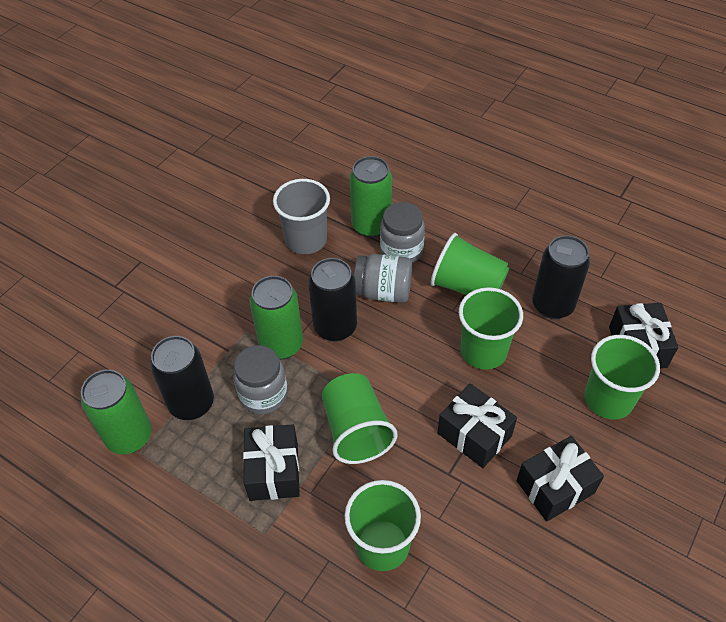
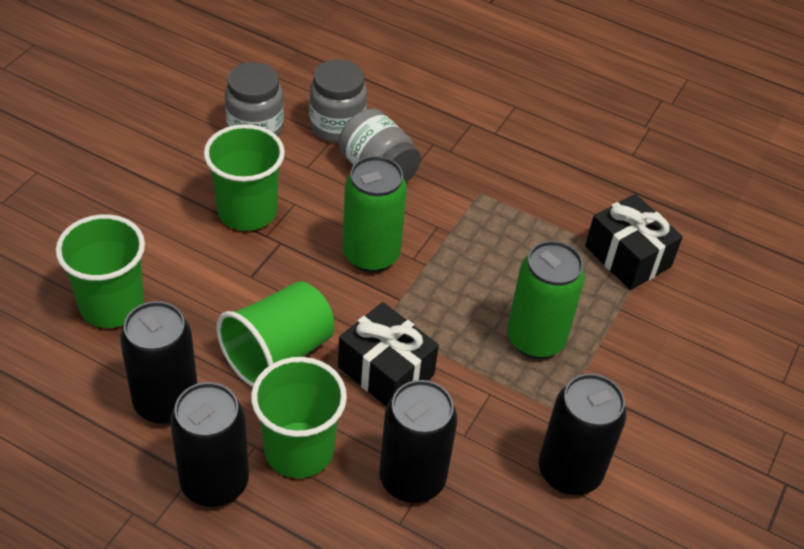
black can: [150,336,214,420] [308,258,357,342] [532,236,590,319] = 3 -> [120,301,198,424] [170,382,249,507] [379,380,457,503] [539,374,626,495] = 4
black gift: [243,424,300,501] [437,383,517,468] [517,436,604,522] [609,303,678,368] = 4 -> [338,302,439,407] [585,194,683,290] = 2
green can: [81,370,152,454] [250,276,303,360] [349,156,392,238] = 3 -> [342,156,407,272] [507,241,585,359] = 2
green cup: [322,373,397,464] [344,480,421,571] [430,233,509,295] [459,287,523,370] [584,335,660,419] = 5 -> [56,214,145,328] [204,124,285,231] [216,281,334,387] [251,357,347,478] = 4
grey cup: [273,179,330,254] = 1 -> none = 0

